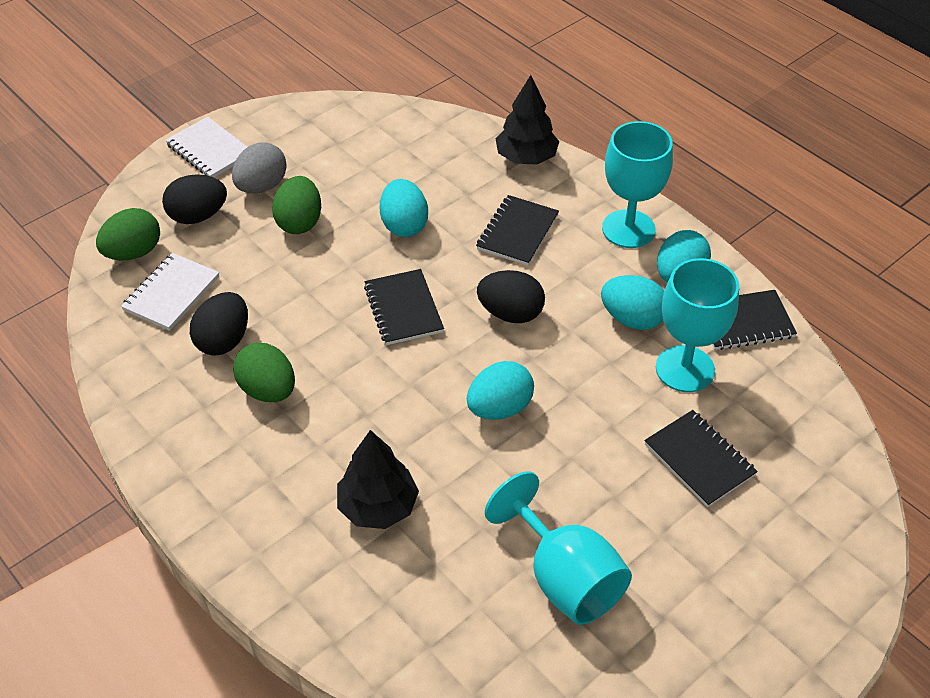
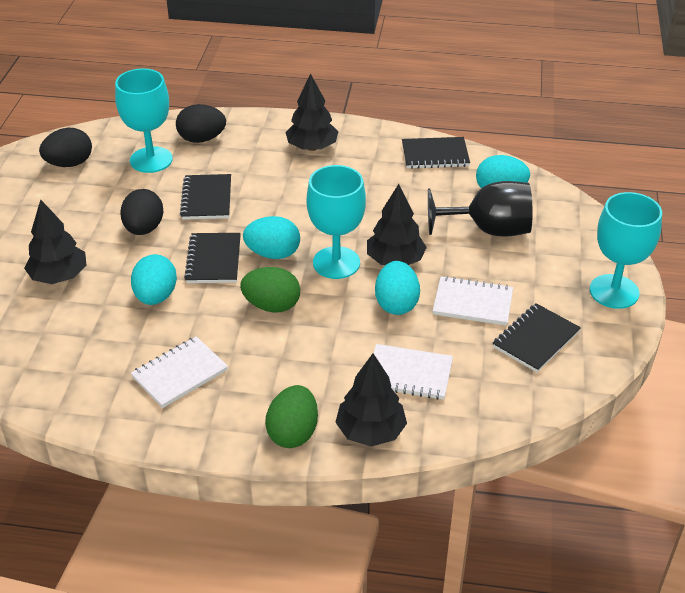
black goblet: none = 0 -> [428,181,533,237] = 1
black tree: [337,430,419,529] [495,75,559,165] = 2 -> [24,199,87,284] [285,74,339,151] [335,353,407,447] [367,184,427,265] = 4
green egg: [96,208,160,261] [233,343,295,402] [272,176,321,234] = 3 -> [240,267,300,313] [265,385,318,448] = 2
grey egg: [232,142,287,193] = 1 -> none = 0
white notebook: [121,253,219,331] [165,117,247,178] = 2 -> [131,336,228,408] [374,344,453,400] [433,276,513,326] = 3

